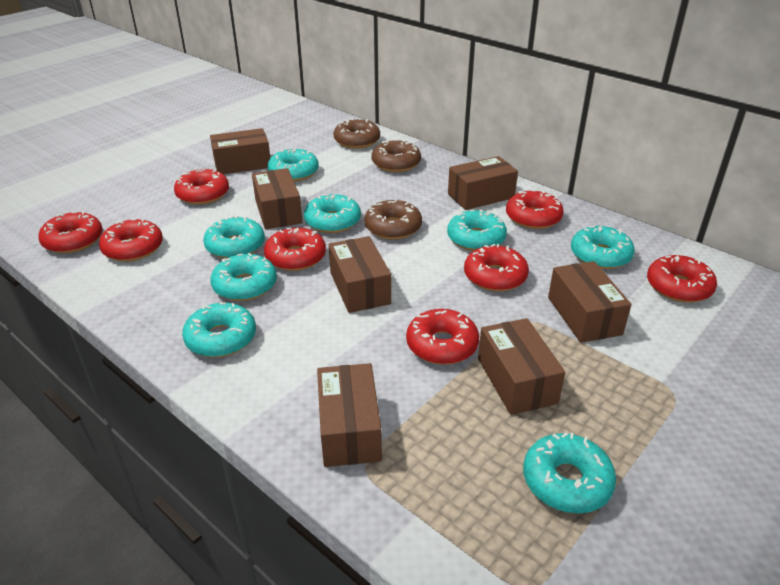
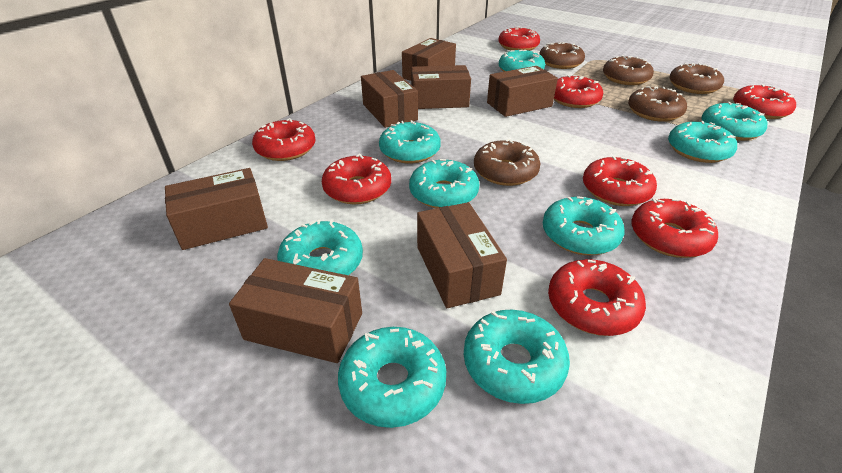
brown donut: [334,118,380,149] [364,200,422,240] [372,139,421,172] = 3 -> [474,139,541,186] [539,42,585,69] [603,55,654,85] [628,86,687,122] [669,63,724,94] = 5
turquoise donut: [182,302,256,357] [203,216,265,259] [210,253,277,301] [268,149,319,182] [304,194,361,233] [447,209,507,251] [523,433,616,513] [571,226,635,269] = 8 -> [277,219,363,275] [338,327,446,428] [379,120,441,163] [409,159,479,208] [464,310,570,404] [499,50,545,72] [543,196,624,255] [668,121,737,163] [701,102,767,140] = 9

